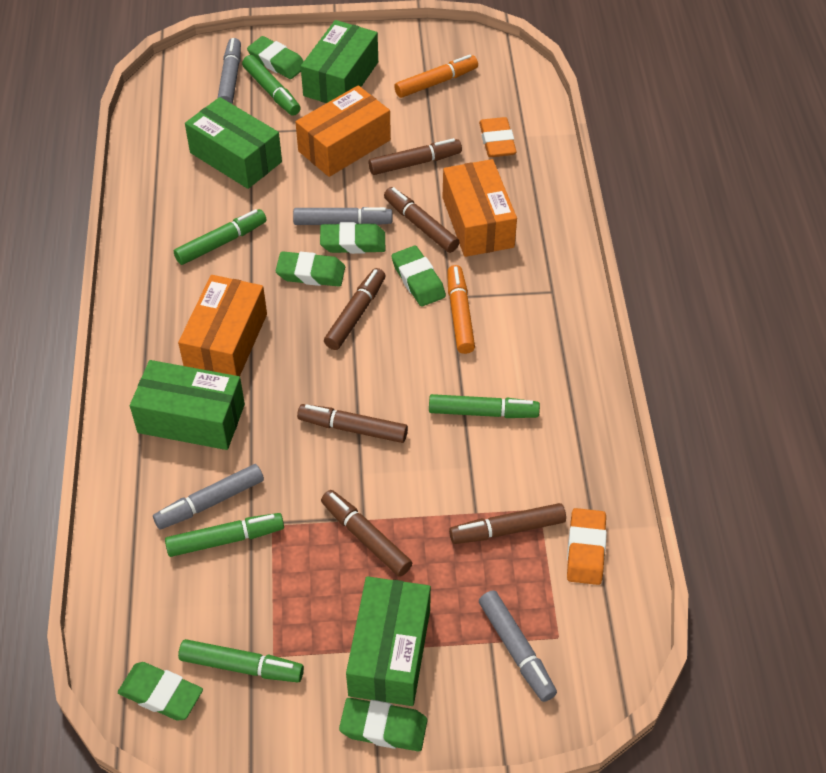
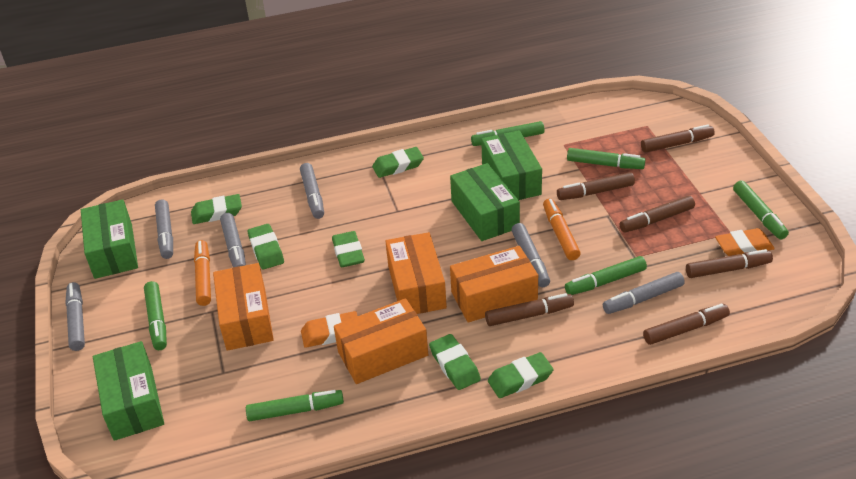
green marker: [165,513,284,557] [174,209,267,265] [178,639,304,682] [242,55,300,116] [429,394,540,418] = 5 -> [144,281,167,350] [246,390,344,421] [471,121,545,146] [565,256,647,295] [567,148,645,169] [733,180,789,240] = 6
grey marker: [153,464,264,529] [218,38,241,104] [293,207,392,225] [479,590,557,702] = 4 -> [65,282,85,351] [155,199,173,259] [220,213,246,267] [300,163,324,219] [511,223,550,287] [603,272,685,314] = 6
orange box: [178,275,267,376] [296,85,391,177] [443,159,517,257] = 3 -> [213,263,274,351] [334,298,428,384] [385,232,447,314] [450,246,538,323] = 4

